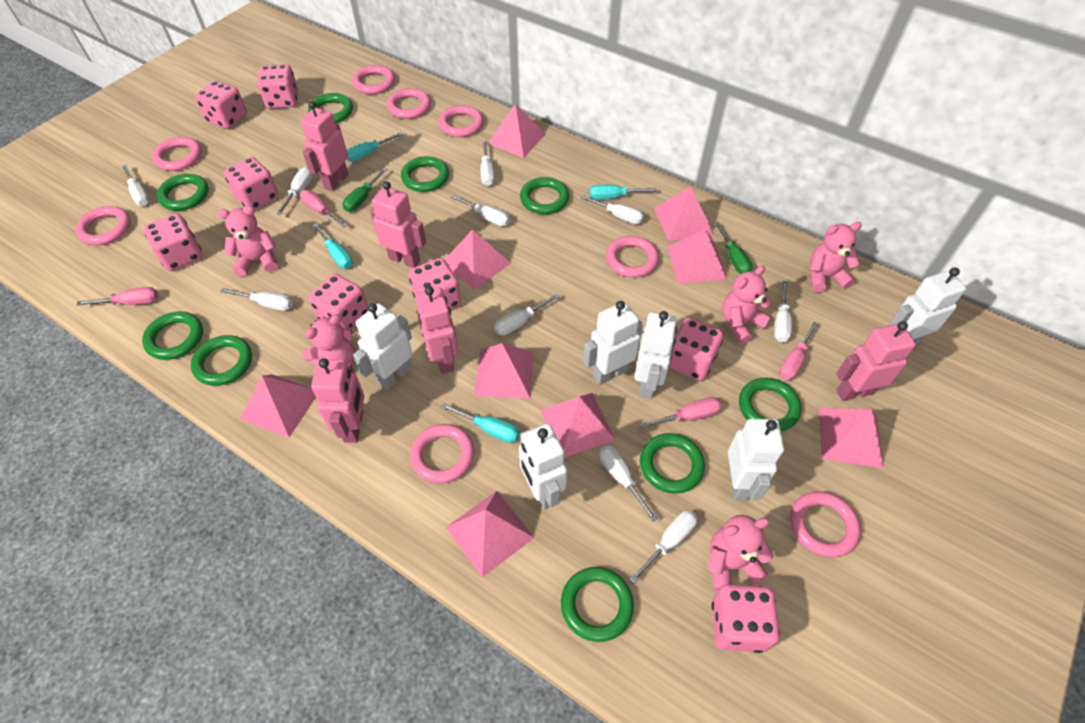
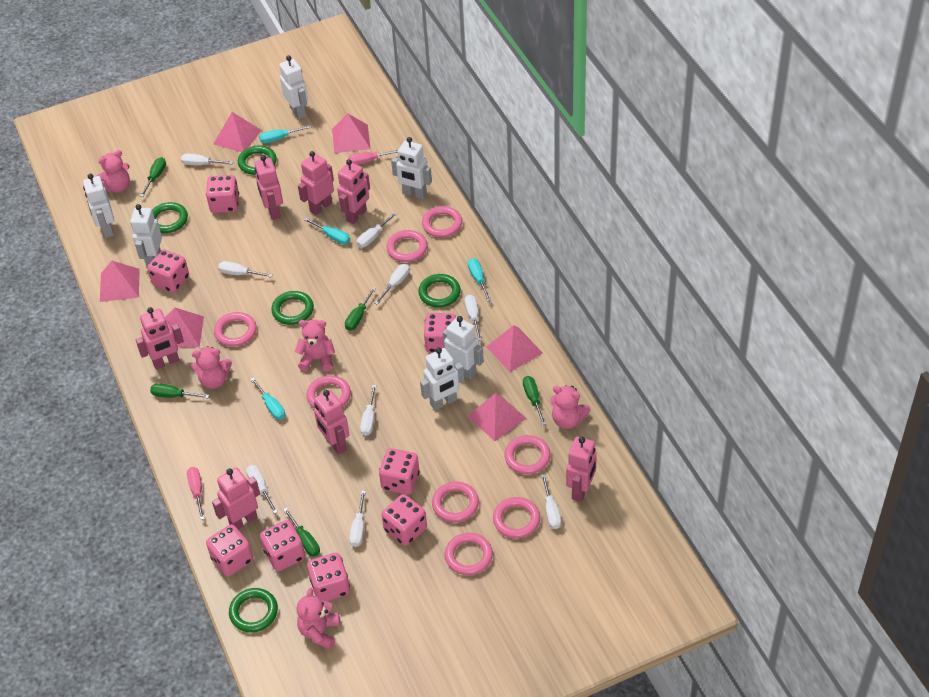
green ring: [142,311,203,360] [157,174,209,211] [191,335,252,386] [308,93,353,123] [401,156,449,192] [520,177,569,214] [561,567,634,642] [640,433,705,494] [739,378,802,432] = 9 -> [152,202,188,233] [229,588,278,633] [238,145,276,175] [271,291,314,325] [418,274,461,308] = 5
green screwdriver: [343,167,387,212] [714,222,753,274] = 2 -> [140,157,166,197] [150,383,209,398] [283,508,320,557] [345,287,376,331] [523,376,546,425] = 5
pink pyramid: [240,374,316,438] [445,230,511,290] [445,491,534,577] [474,343,534,399] [487,104,545,158] [540,393,615,458] [654,187,714,241] [667,229,727,284] [819,408,884,468] = 9 -> [100,261,140,302] [165,308,204,348] [213,112,261,152] [332,113,370,153] [467,393,527,441] [486,325,543,372] = 6
pink robot: [300,101,349,191] [311,358,364,443] [370,181,426,268] [415,286,458,374] [836,321,916,401] = 5 -> [136,307,184,370] [212,467,260,529] [254,155,283,220] [298,151,334,215] [314,390,349,455] [337,159,370,224] [566,437,597,502] = 7
pink screwdriver: [77,287,158,306] [300,190,347,227] [640,397,722,428] [779,322,818,380] = 4 -> [187,467,204,520] [348,150,398,165] = 2
white screwdriver: [122,164,150,206] [220,288,293,311] [276,167,313,215] [451,195,510,226] [481,140,494,186] [494,293,560,335] [580,195,644,224] [599,445,658,522] [630,510,697,583] [774,281,792,343] = 10 -> [181,153,233,165] [218,261,273,278] [246,465,278,514] [349,491,366,547] [357,212,397,247] [360,385,376,436] [375,264,409,305] [464,295,482,341] [541,474,561,529] = 9

